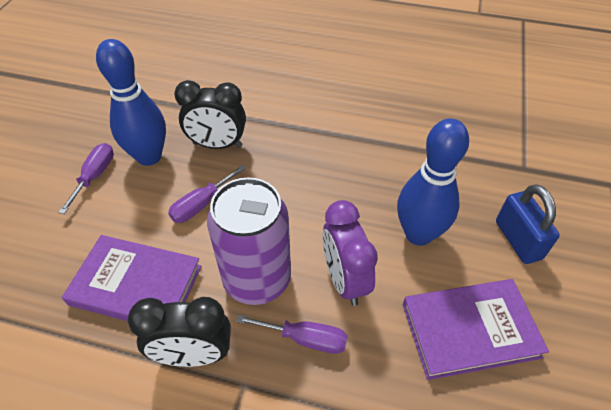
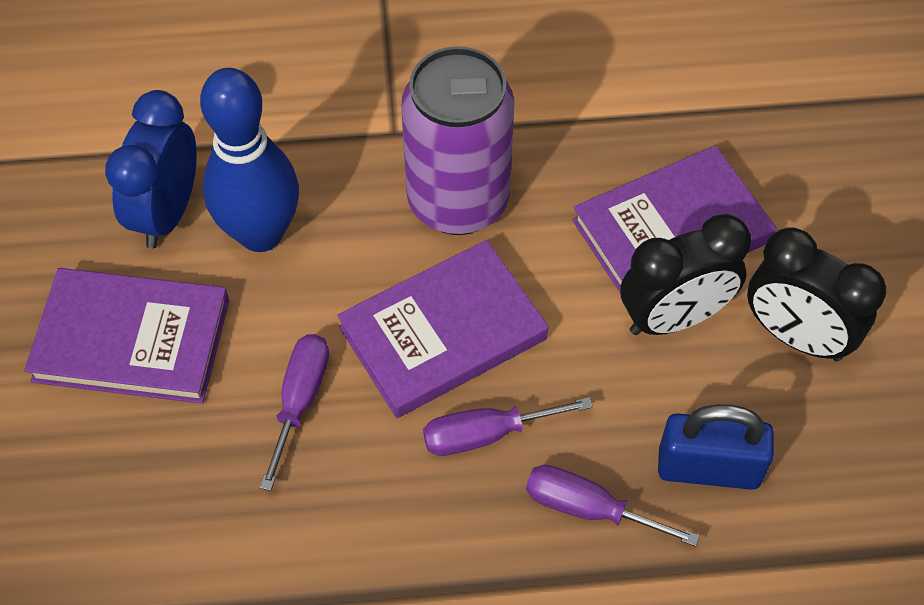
blue bowling pin: [96,39,166,166] [397,119,469,246] = 2 -> [200,68,299,252] = 1
blue clock: none = 0 -> [105,90,197,249] = 1
purple book: [62,235,202,321] [403,279,549,380] = 2 -> [24,268,229,404] [337,240,548,418] [572,146,777,292] = 3
purple clock: [322,200,378,306] = 1 -> none = 0

